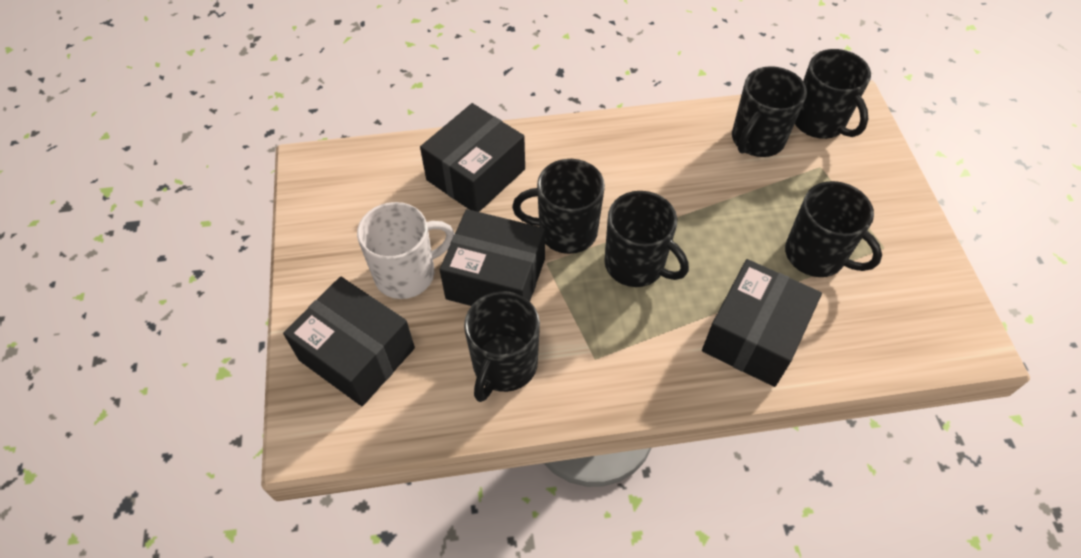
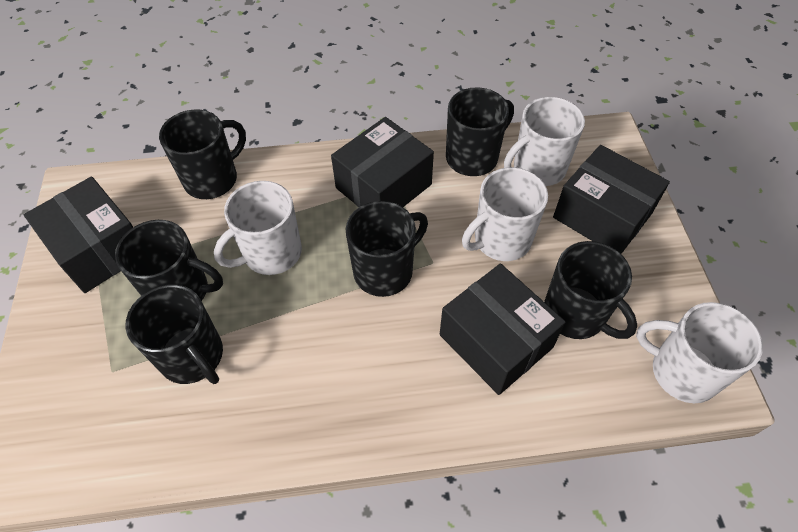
white mug: [357,202,455,299] = 1 -> [214,181,302,275] [462,167,548,261] [504,97,585,186] [636,302,763,403] = 4

